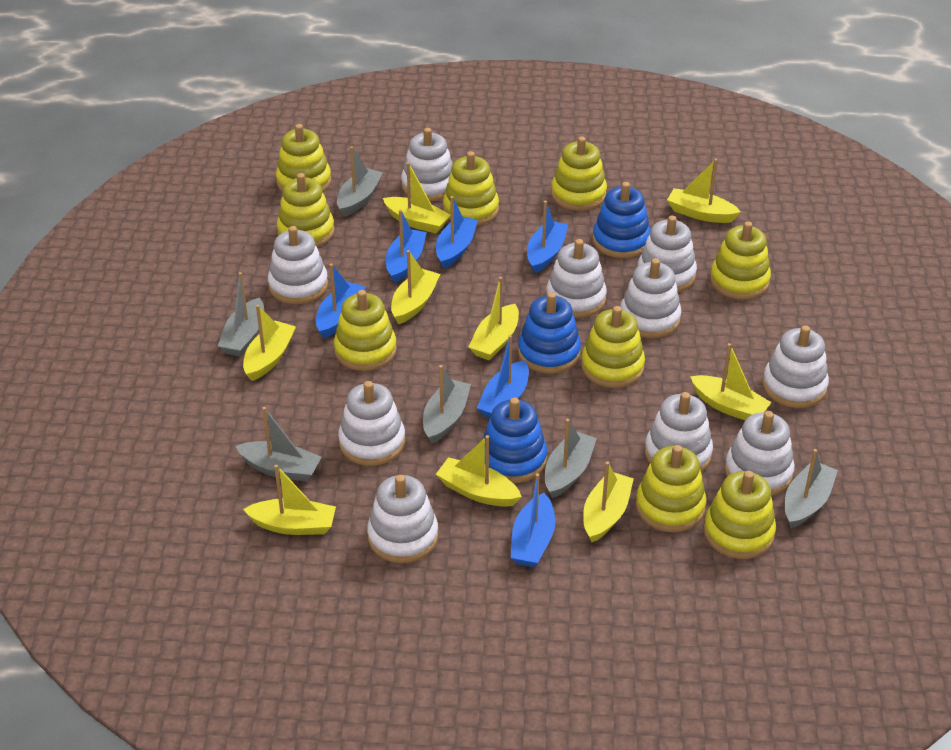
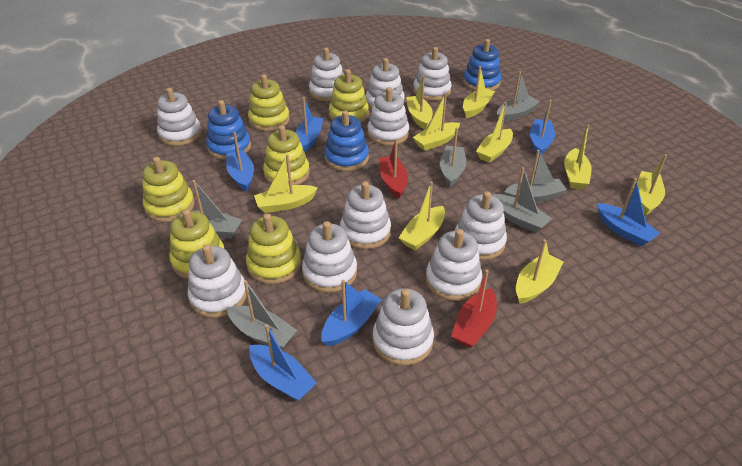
red boat: none = 0 -> [380,138,408,199] [451,270,497,348] = 2
white stacking toy: [268,226,328,304] [338,381,405,466] [367,475,438,563] [401,128,453,202] [546,239,607,318] [620,258,682,338] [638,216,697,292] [645,392,713,472] [724,411,795,496] [762,325,829,408] = 10 -> [157,88,202,146] [188,244,247,318] [302,221,357,293] [309,48,344,101] [340,181,391,249] [366,58,405,110] [367,87,409,145] [373,288,434,366] [413,47,452,101] [426,229,482,301] [454,191,507,260] = 11
yellow stacking toy: [276,124,331,192] [277,173,335,247] [334,290,397,371] [443,151,499,226] [551,136,607,211] [581,306,645,388] [636,445,706,533] [703,471,776,559] [710,221,771,300] = 9 -> [142,157,195,222] [169,209,225,279] [246,213,301,284] [248,74,290,131] [263,125,310,185] [329,69,369,123] = 6

